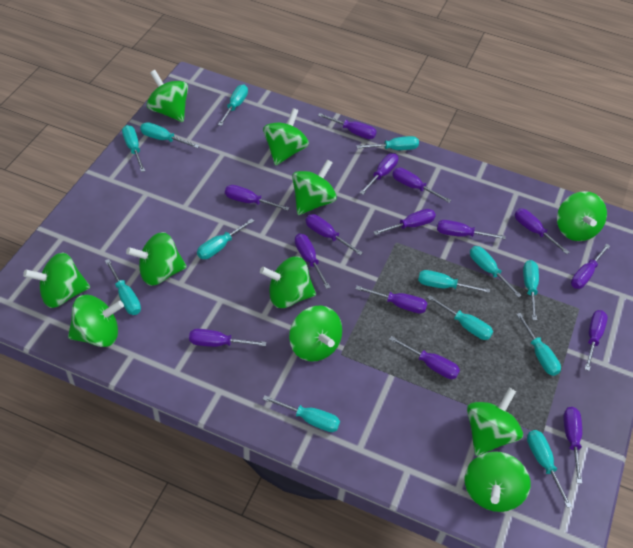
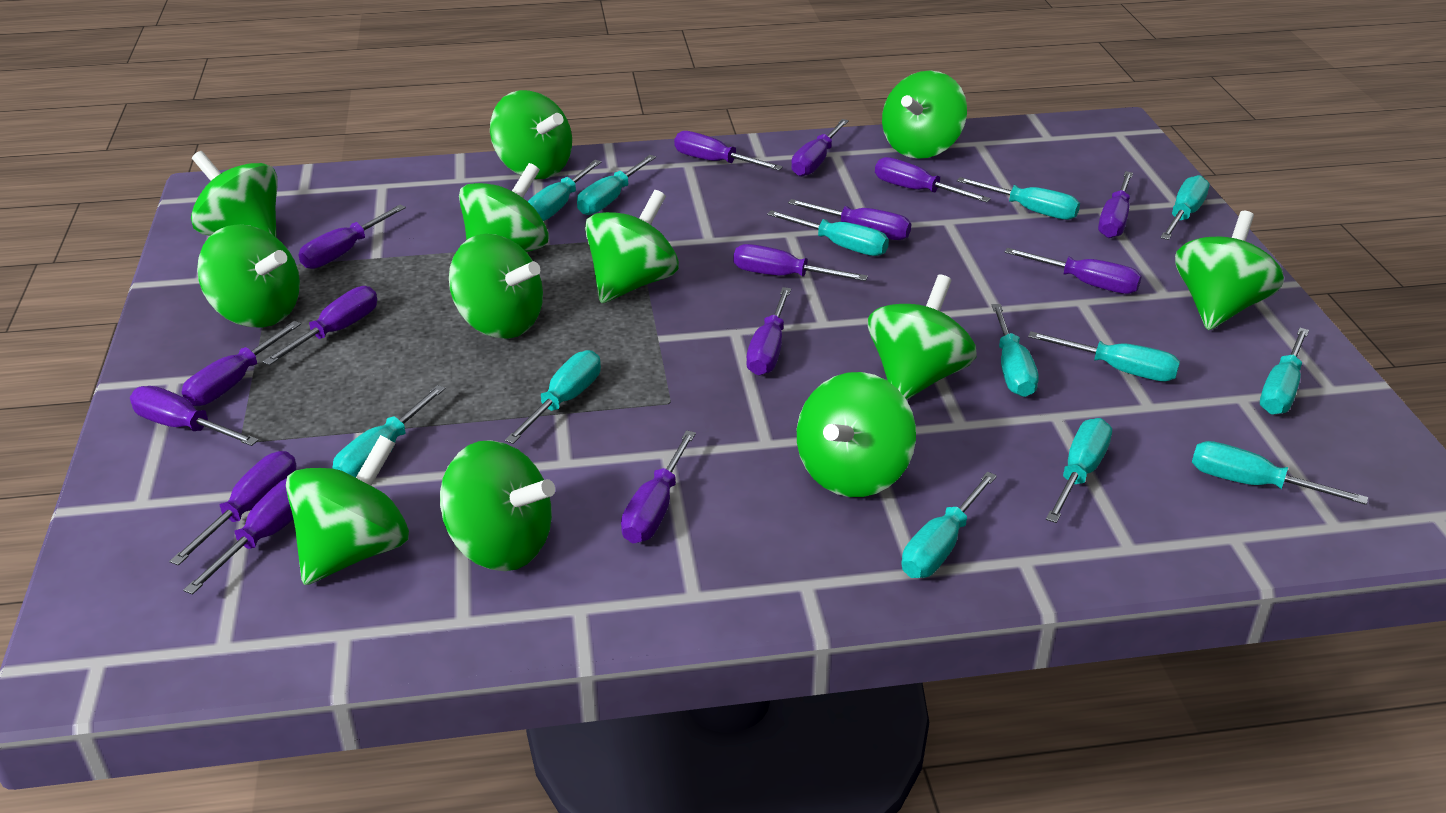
green spinning top: [23,253,90,308] [68,295,124,347] [126,232,187,286] [147,70,188,122] [260,256,316,308] [263,108,309,166] [289,306,342,362] [292,159,337,215] [465,451,530,512] [467,388,523,456] [557,191,607,241] = 11 -> [191,151,278,238] [197,224,300,328] [286,435,409,585] [440,440,555,571] [449,234,543,339] [459,163,549,252] [490,90,572,179] [585,190,679,303] [797,372,916,497] [868,275,977,400] [882,71,967,159] [1175,211,1284,330] = 12

